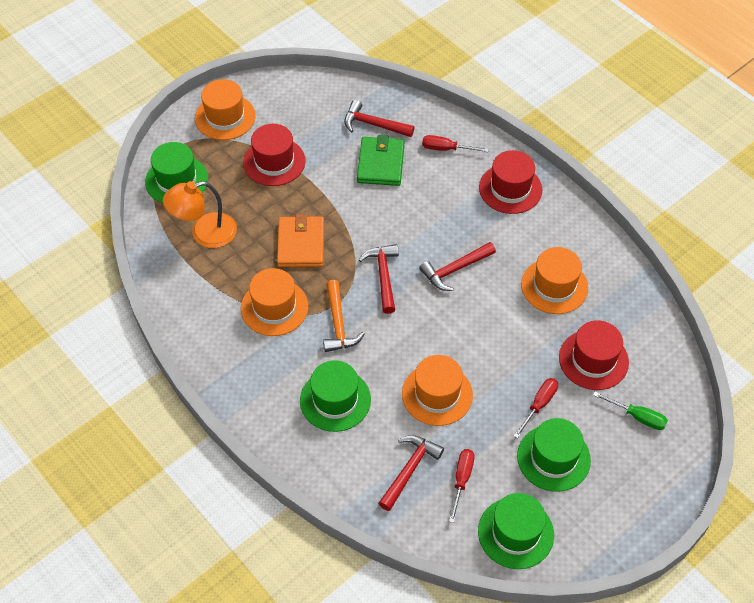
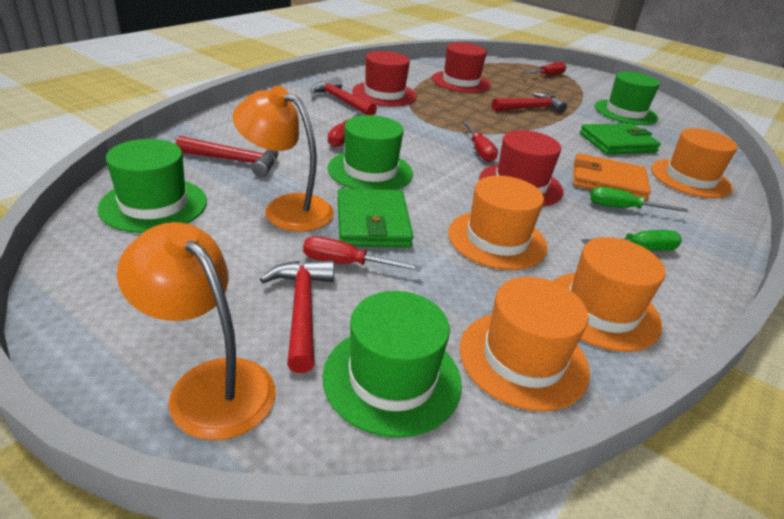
green screwdriver: [593,392,668,430] = 1 -> [581,230,682,250] [590,187,688,212] = 2
green wallet: [357,135,405,186] = 1 -> [337,188,413,248] [580,123,661,154] = 2
orange hammer: [323,280,365,352] = 1 -> none = 0
orange lamp: [163,181,237,248] = 1 -> [117,222,276,440] [233,86,334,232] = 2
red screwdriver: [422,135,489,152] [449,449,475,523] [514,378,558,438] = 3 -> [303,236,422,271] [328,111,362,147] [462,121,498,162] [521,62,566,75] = 4

